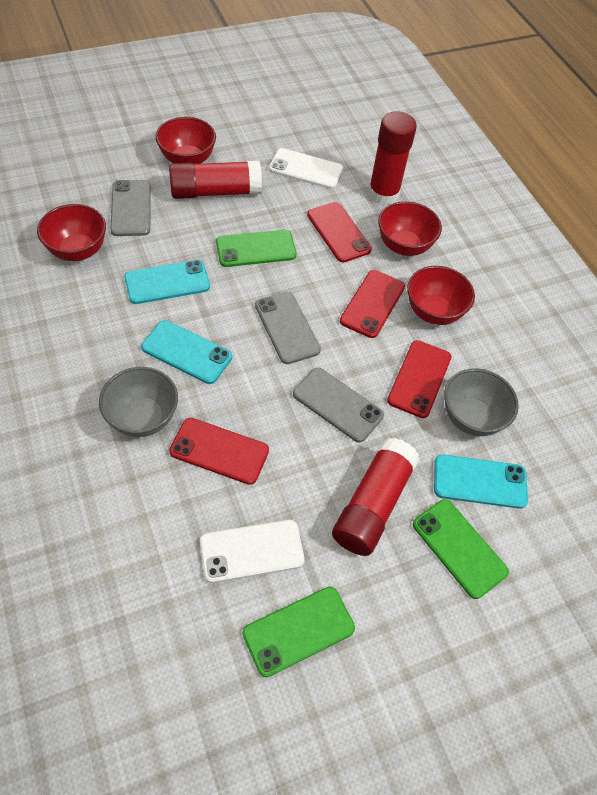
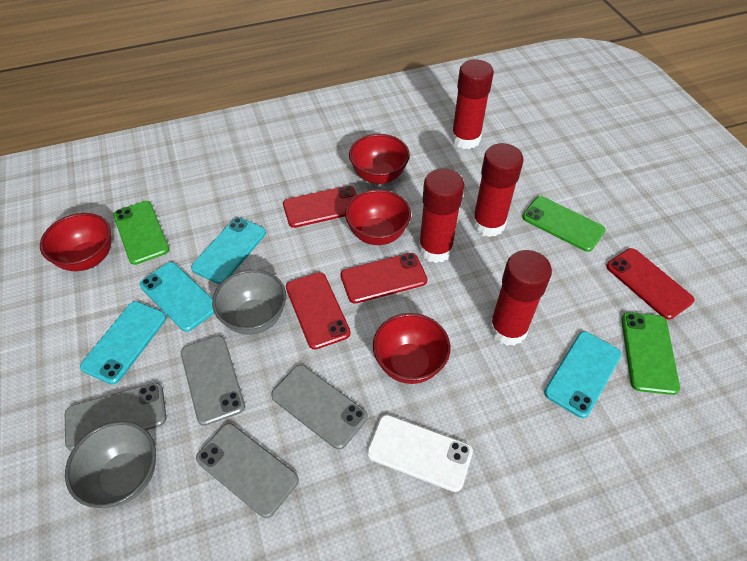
grey phone: [110,180,151,236] [255,292,321,364] [293,368,384,442] = 3 -> [65,383,166,451] [181,336,245,426] [196,423,299,518] [271,365,368,449] = 4
red glue stick: [169,161,262,199] [332,437,420,556] [368,111,417,206] = 3 -> [418,168,465,263] [451,60,494,149] [472,143,524,237] [489,250,552,346] = 4
turquoise phone: [125,260,210,304] [141,320,232,384] [434,454,528,509] = 3 -> [80,301,167,384] [139,262,214,332] [191,217,266,284] [544,331,622,418] = 4
white phone: [200,520,304,583] [269,148,344,189] = 2 -> [367,415,473,492] = 1

